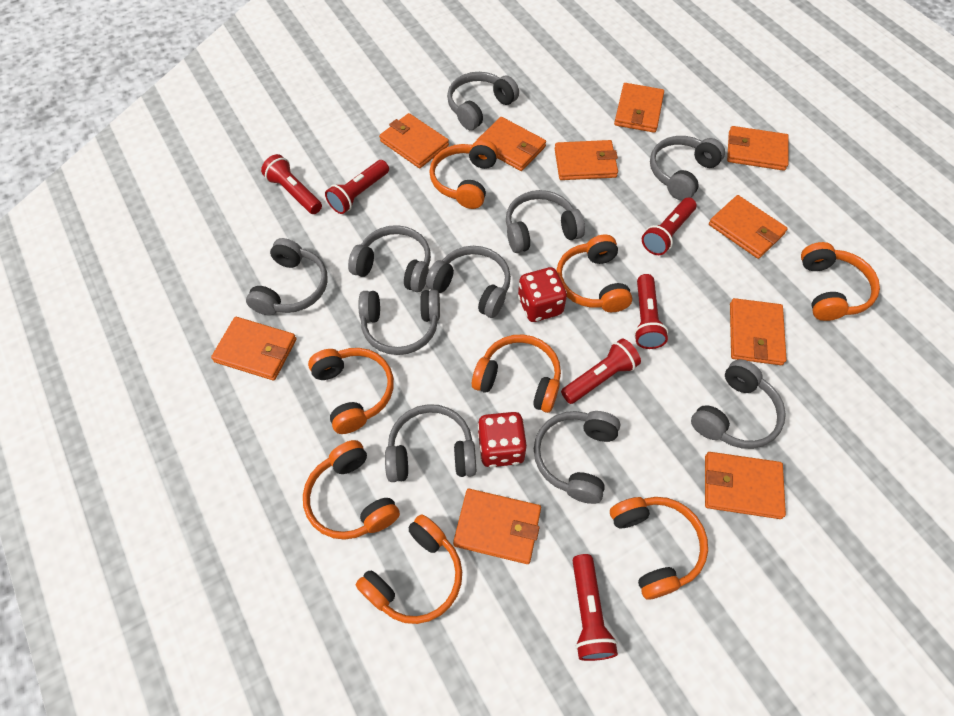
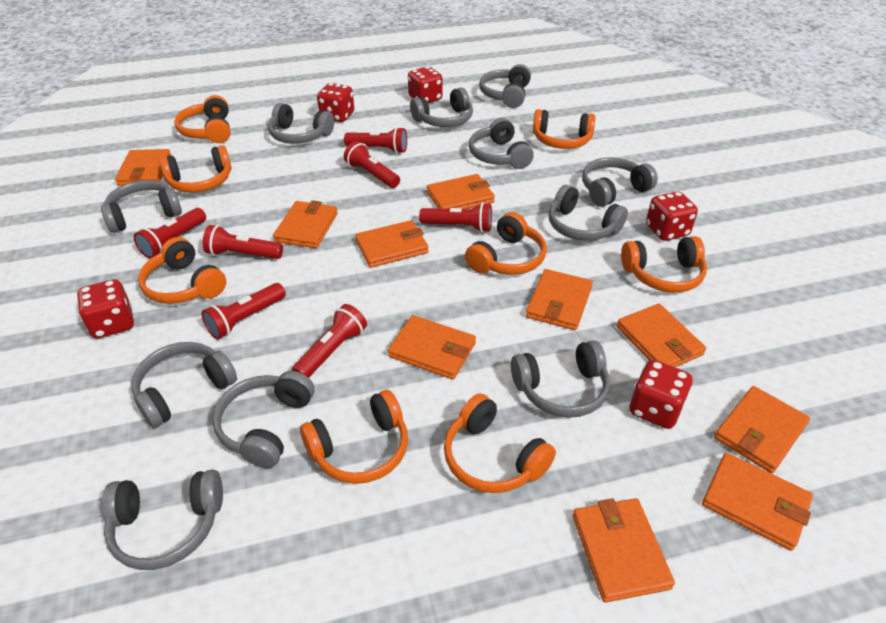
grey headphones: [246,238,328,315] [348,225,431,292] [358,290,440,355] [385,404,476,482] [426,246,511,318] [447,72,519,130] [506,190,585,253] [534,411,620,504] [650,136,725,201] [691,359,786,449] = 10 -> [101,180,182,233] [102,470,223,570] [131,342,237,428] [212,371,314,468] [268,103,334,144] [410,87,473,127] [469,118,534,169] [479,64,531,108] [511,340,610,418] [548,185,628,241] [582,157,658,207] = 11
red dice: [478,412,527,468] [518,267,567,322] = 2 -> [77,279,134,338] [317,83,354,122] [408,66,443,103] [629,360,692,429] [646,191,698,241] = 5
red flashlight: [261,154,322,214] [325,160,389,214] [561,338,641,404] [573,554,618,661] [634,274,668,349] [642,198,696,255] = 6 -> [134,208,206,258] [201,283,286,339] [203,225,283,259] [292,304,367,378] [344,127,407,153] [344,141,400,188] [419,202,492,232] = 7

